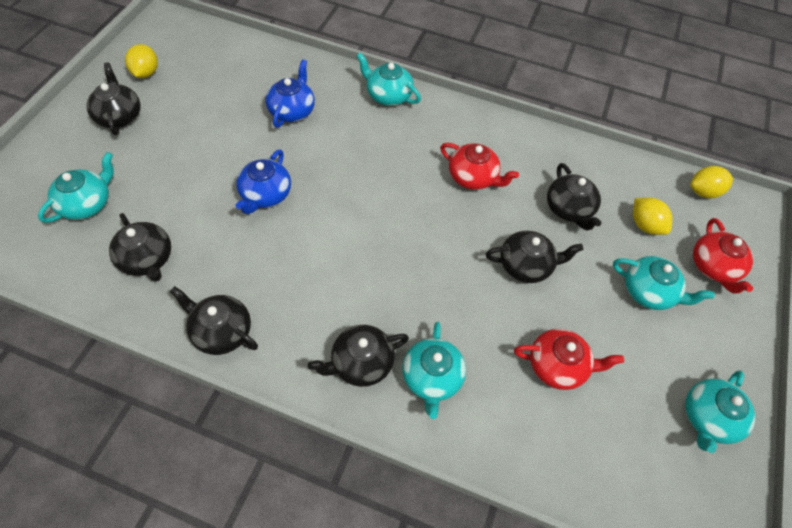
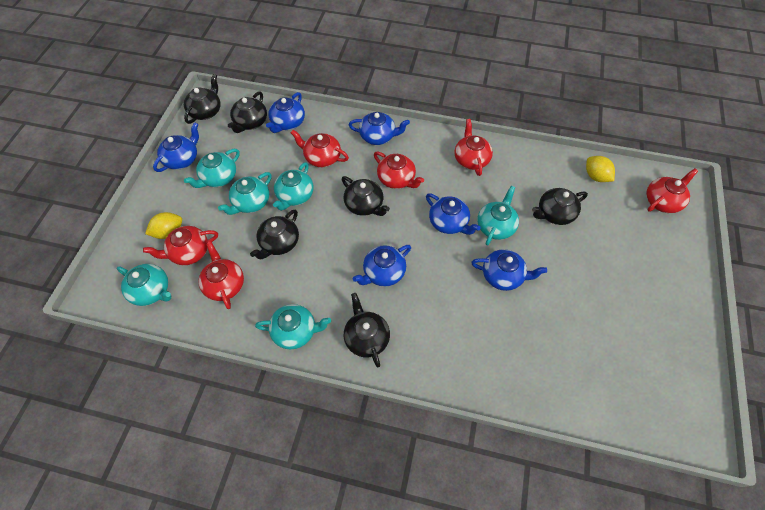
blue teapot: [236,150,291,214] [265,59,315,128] = 2 -> [153,122,199,172] [266,92,305,133] [349,112,410,145] [353,245,411,287] [426,194,480,235] [471,249,547,291] = 6
red teapot: [440,143,519,190] [514,329,624,390] [693,218,753,293] = 3 -> [143,226,218,265] [198,242,244,309] [291,130,349,167] [374,152,424,189] [454,119,493,176] [646,168,698,213] = 6
turquoise teapot: [38,152,113,223] [356,53,421,106] [402,322,466,419] [613,256,715,310] [685,370,755,453] = 5 -> [117,264,171,306] [184,149,240,188] [218,172,272,215] [255,304,331,349] [273,162,314,211] [477,186,519,245] = 6
yellow lemon: [125,44,158,78] [633,198,672,235] [690,166,733,198] = 3 -> [145,212,182,239] [586,156,615,182] = 2

